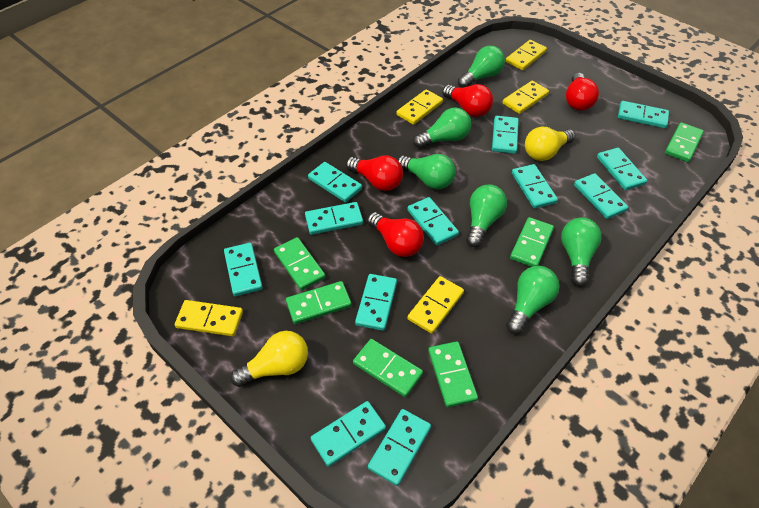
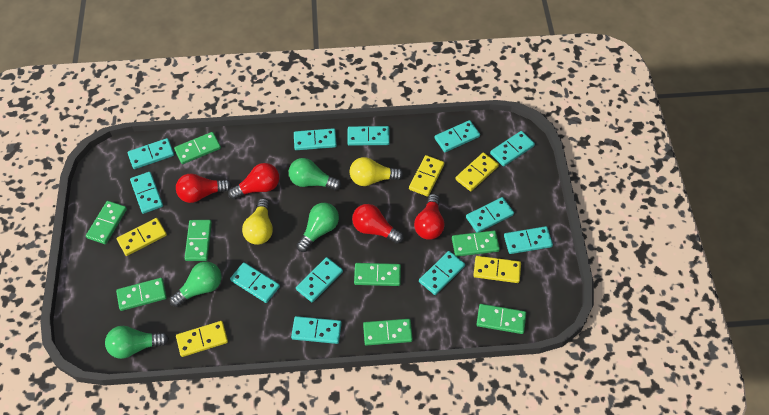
green domino: [274,237,326,290] [286,281,352,324] [353,339,423,397] [428,341,478,407] [510,217,554,267] [665,122,704,162] = 6 -> [86,201,127,244] [116,278,167,311] [174,132,221,164] [185,220,212,261] [354,263,401,286] [363,319,413,346] [452,231,500,257] [476,304,526,334] = 8
green light bulb: [397,154,456,189] [413,107,471,148] [458,46,505,88] [466,184,507,247] [506,266,559,334] [561,218,602,287] = 6 -> [105,326,169,359] [170,261,222,307] [289,158,341,190] [297,203,339,252] = 4

